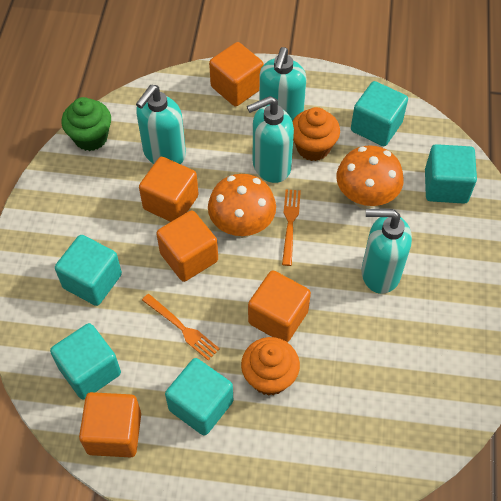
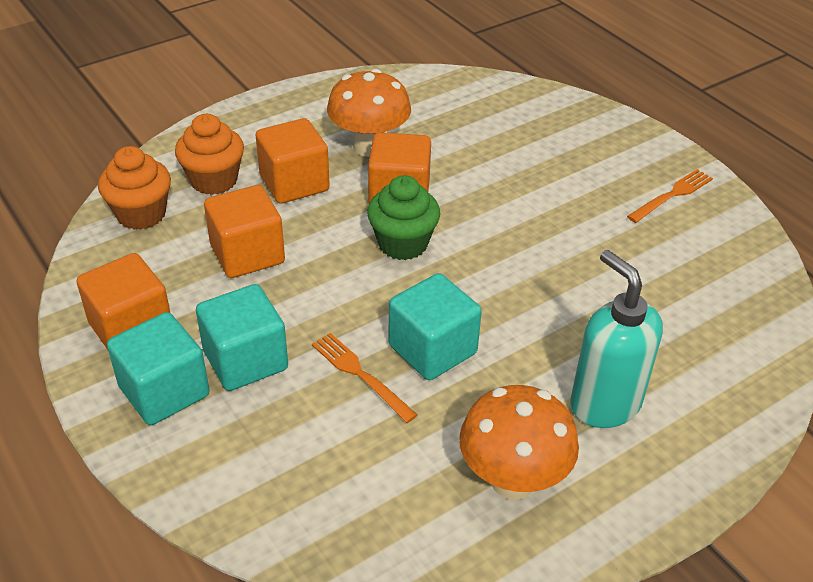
orange cube: [79,392,141,458] [139,157,199,222] [156,210,218,282] [209,42,264,106] [248,270,311,343] = 5 -> [77,253,170,350] [204,185,285,278] [256,118,330,204] [368,132,431,203] = 4
turquoise cube: [50,323,121,400] [55,235,122,306] [165,358,233,436] [351,81,408,146] [425,144,477,204] = 5 -> [107,312,210,425] [196,284,288,391] [388,273,482,380] = 3
turquoise soap dispenser: [136,85,186,164] [247,96,294,183] [259,47,307,121] [361,209,412,294] = 4 -> [571,250,663,428] = 1

